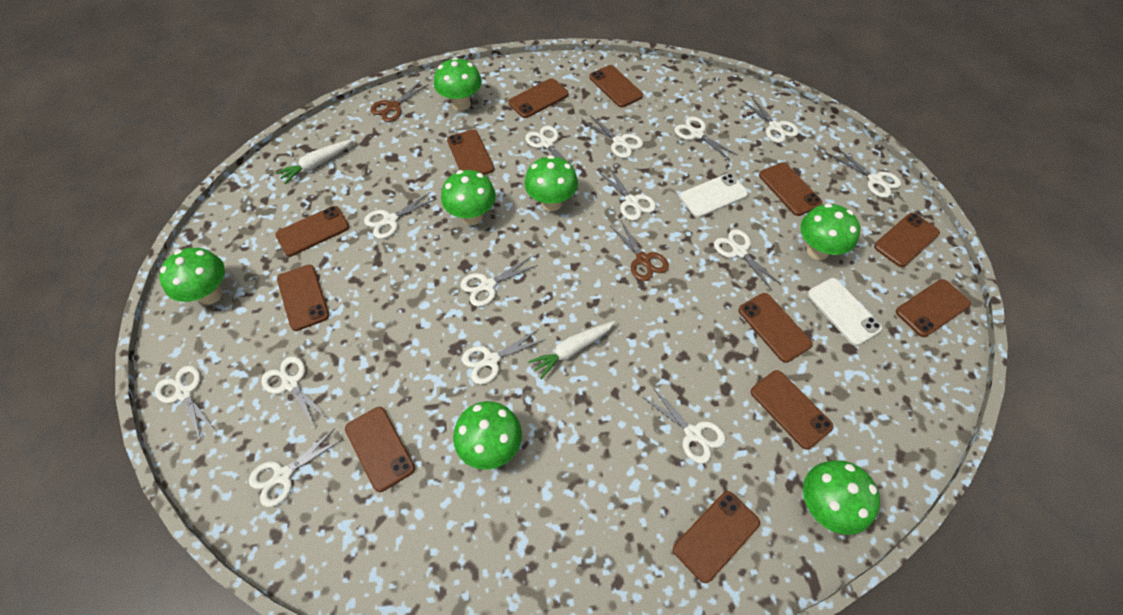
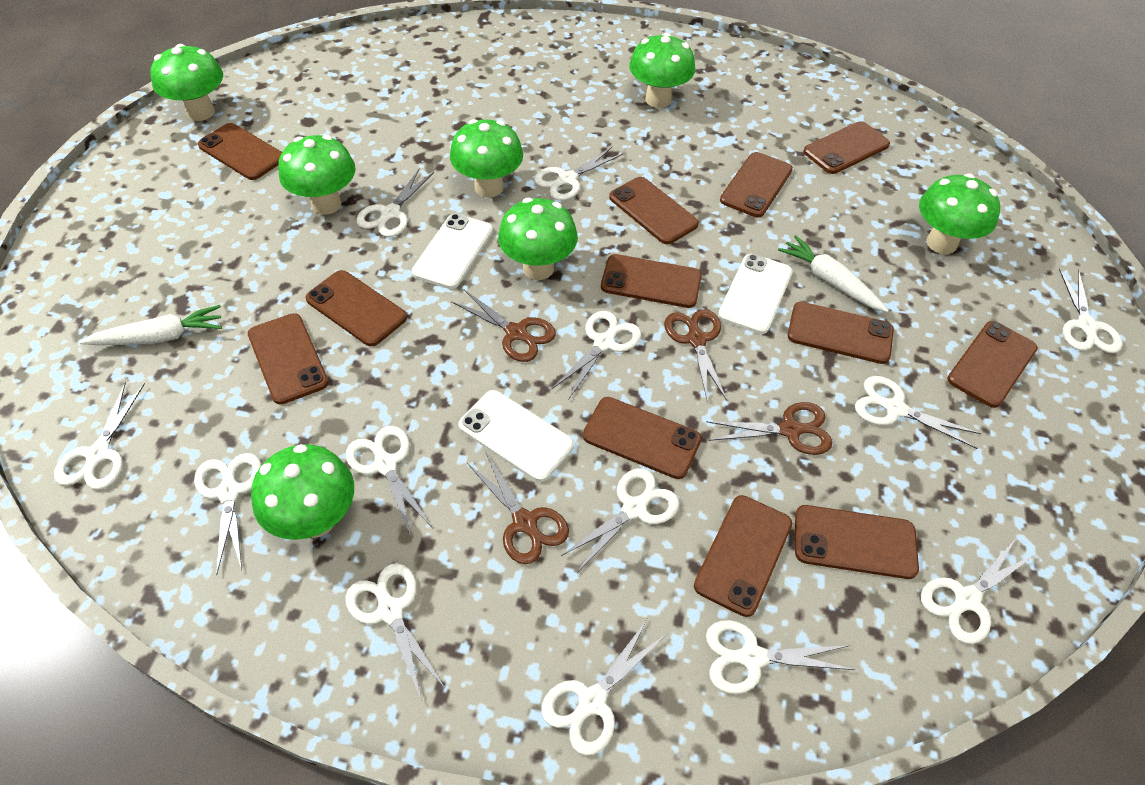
brown scissors: [370,81,429,122] [611,221,669,281] = 2 -> [451,290,556,362] [467,451,569,564] [664,309,727,402] [706,402,832,455] = 4
white phone: [680,173,748,218] [807,278,883,346] = 2 -> [412,214,493,289] [458,390,574,482] [718,254,793,334] = 3
white scissors: [155,366,216,441] [249,428,343,507] [261,356,328,429] [364,192,436,239] [460,257,538,307] [462,329,546,385] [525,126,576,171] [582,115,643,158] [599,167,656,221] [642,387,726,464] [674,116,737,160] [714,229,782,290] [743,97,799,143] [831,149,901,198] = 14 -> [54,382,145,490] [194,453,261,575] [346,426,432,536] [346,563,445,701] [356,168,434,237] [534,147,623,200] [541,620,667,756] [552,311,641,399] [561,468,679,573] [706,620,855,694] [855,376,981,449] [921,538,1036,644] [1059,269,1122,353] = 13

